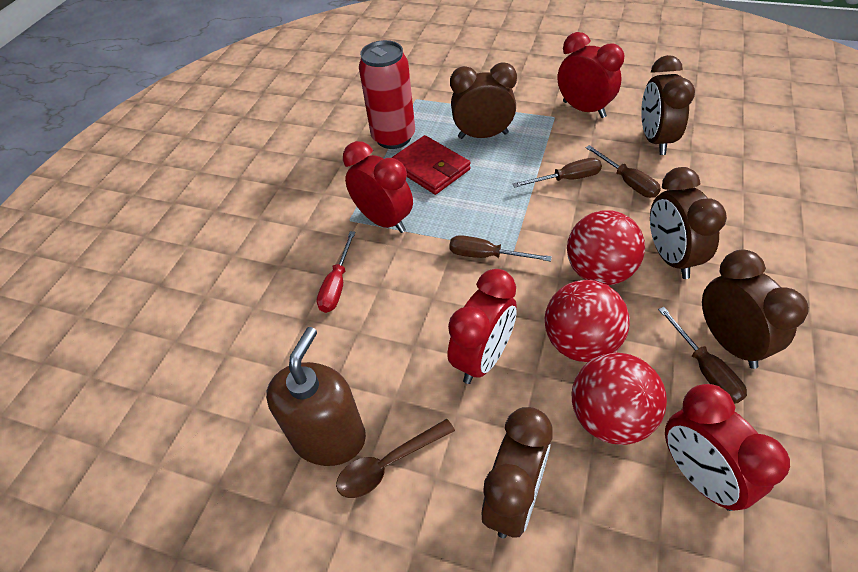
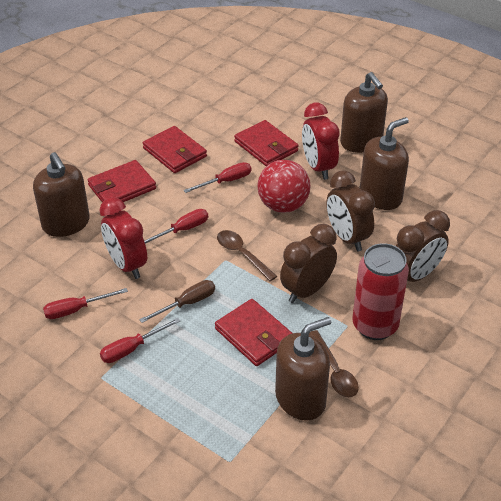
brown clock: [450,62,517,139] [482,407,553,538] [641,55,695,155] [650,167,727,279] [702,250,809,369] = 5 -> [280,224,337,303] [327,170,375,251] [396,210,450,282] = 3
brown screwdriver: [449,235,552,262] [513,158,602,188] [585,145,661,198] [658,307,747,404] = 4 -> [139,280,215,323] = 1
brown soap dispenser: [266,327,366,466] = 1 -> [33,152,90,237] [275,317,331,421] [340,72,388,153] [360,117,409,210] = 4
brown spoon: [336,419,455,498] = 1 -> [217,230,277,281] [309,330,359,397] = 2
red ball: [545,280,630,362] [567,210,645,285] [572,352,667,445] = 3 -> [257,160,310,213] = 1
red clock: [343,141,413,233] [448,269,517,384] [558,32,624,118] [665,384,790,511] = 4 -> [100,197,147,279] [302,103,340,180] = 2
red screwdriver: [316,231,356,313] = 1 -> [43,288,128,319] [100,318,180,363] [144,209,208,244] [184,162,251,193] = 4
red wallet: [391,135,471,195] = 1 -> [87,160,156,203] [143,126,207,173] [215,299,292,366] [234,120,299,166] = 4

